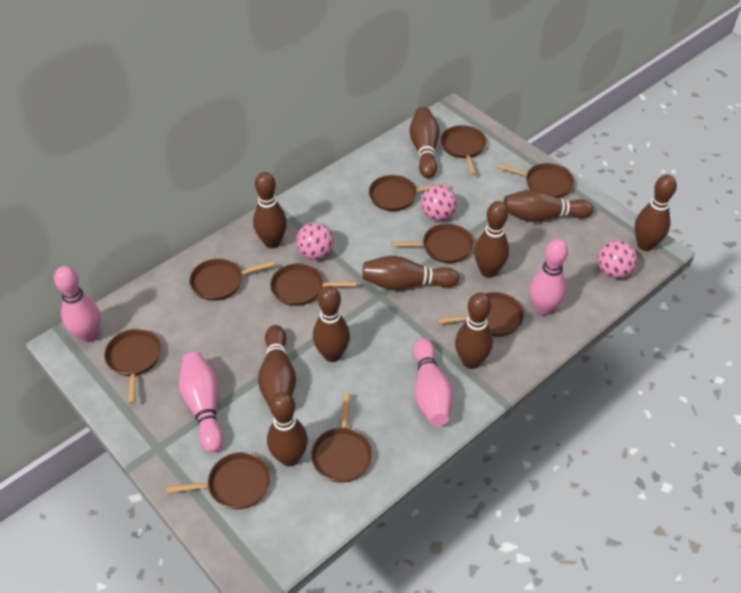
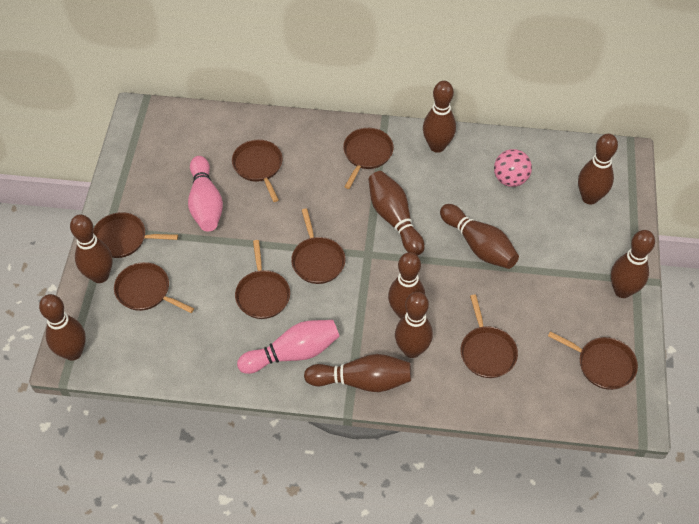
brown pan: [104,329,161,403] [167,452,270,509] [189,258,274,301] [270,263,356,306] [311,393,372,483] [369,175,447,211] [391,224,474,263] [437,292,524,337] [441,125,486,174] [497,163,574,198] = 10 -> [93,212,178,258] [114,262,194,313] [232,140,283,202] [235,240,290,319] [291,208,345,284] [343,128,394,189] [461,294,518,378] [548,331,638,390] = 8
pink ball: [296,222,334,260] [421,185,457,221] [598,240,637,278] = 3 -> [494,149,532,187] = 1
pink bowling pin: [54,266,101,343] [179,352,223,453] [413,338,453,426] [530,239,568,316] = 4 -> [188,156,223,232] [237,320,340,374] = 2

